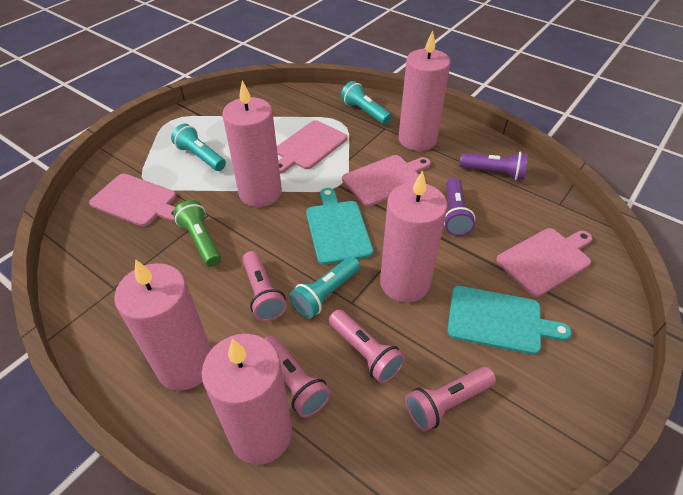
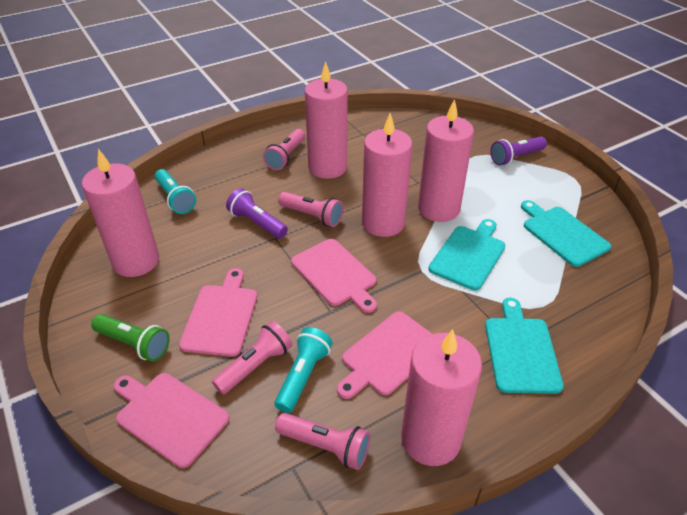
turquoise cutting board: [306,188,373,265] [448,286,572,355] = 2 -> [428,219,506,290] [485,298,564,394] [521,200,611,267] = 3
turquoise flashlight: [171,124,226,171] [290,256,360,319] [341,81,392,125] = 3 -> [155,169,196,214] [275,327,333,413] = 2

